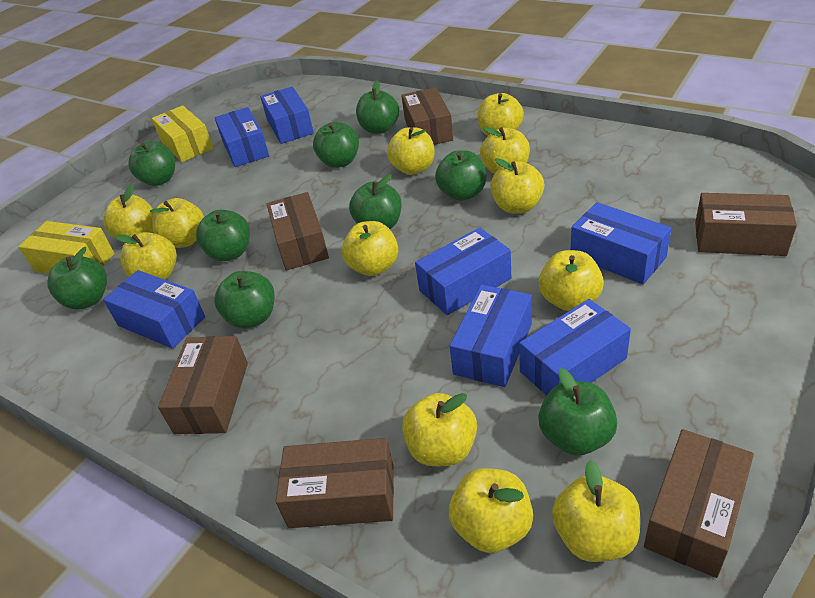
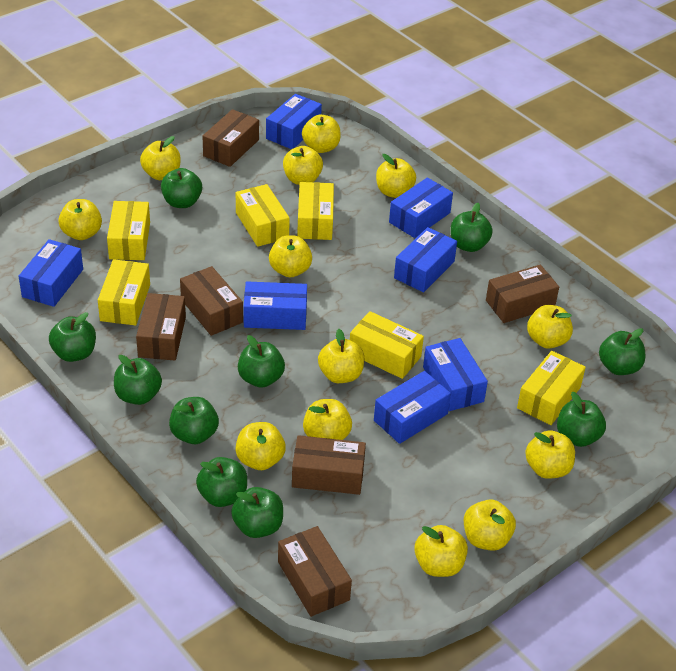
green apple: [47,247,107,309] [128,142,175,186] [196,210,250,261] [214,271,275,329] [313,122,359,168] [349,174,402,229] [356,81,399,134] [435,150,486,201] [538,368,617,456] = 9 -> [49,312,96,362] [114,355,162,405] [161,168,202,208] [169,397,219,444] [196,457,247,507] [231,487,283,538] [238,335,285,388] [451,203,493,252] [557,392,606,447] [599,328,645,375] = 10
yellow apple: [103,184,154,240] [115,232,177,280] [150,198,204,248] [342,221,398,276] [387,127,435,175] [402,393,477,466] [449,468,533,553] [477,93,524,136] [480,127,530,174] [491,158,544,214] [539,250,604,311] [552,460,640,562] = 12 -> [58,199,102,240] [140,136,181,180] [235,422,286,470] [269,235,312,277] [283,146,323,185] [302,115,341,153] [303,399,352,440] [318,329,364,383] [376,154,416,198] [414,525,468,577] [464,500,516,551] [525,430,575,479] [527,305,573,349] = 13
yellow box: [18,221,114,274] [152,105,213,162] = 2 -> [98,259,150,326] [107,201,150,260] [236,184,290,247] [297,182,334,240] [350,311,424,379] [517,351,586,425] = 6

